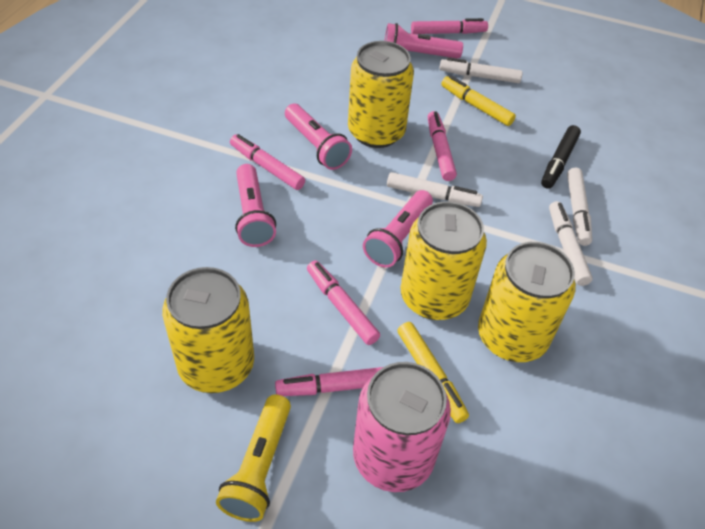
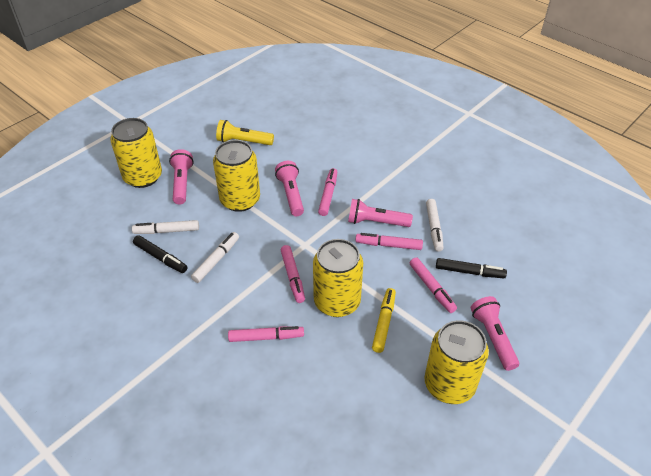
black marker: [541,125,581,189] = 1 -> [133,235,187,273] [436,258,507,278] = 2
pink can: [353,362,451,492] = 1 -> none = 0
white marker: [387,172,483,207] [439,57,523,83] [549,201,593,286] [567,168,592,246] = 4 -> [132,220,199,234] [191,232,239,283] [426,199,444,252] = 3
yellow marker: [398,322,469,423] [441,76,516,126] = 2 -> [372,288,396,353] = 1

